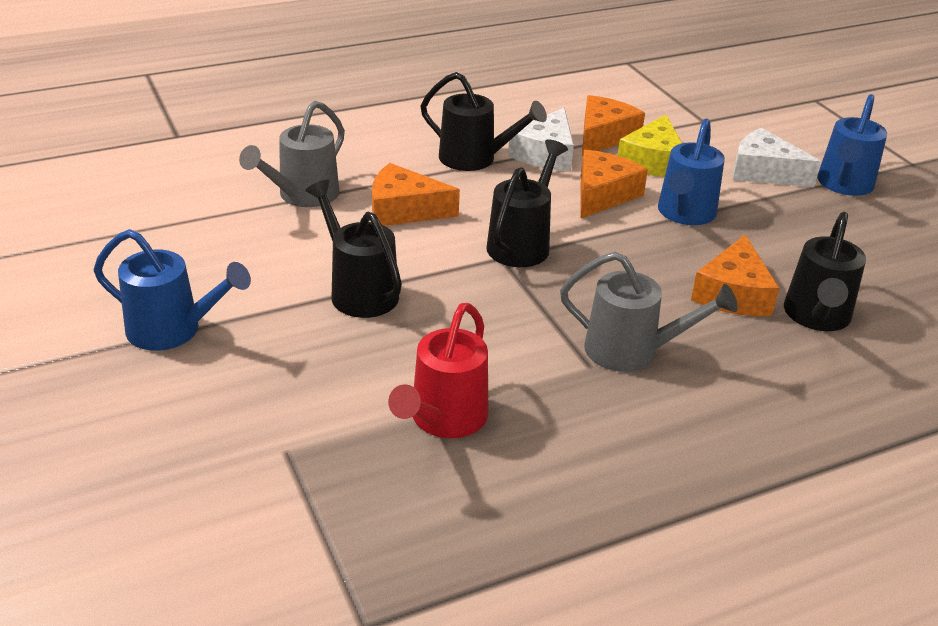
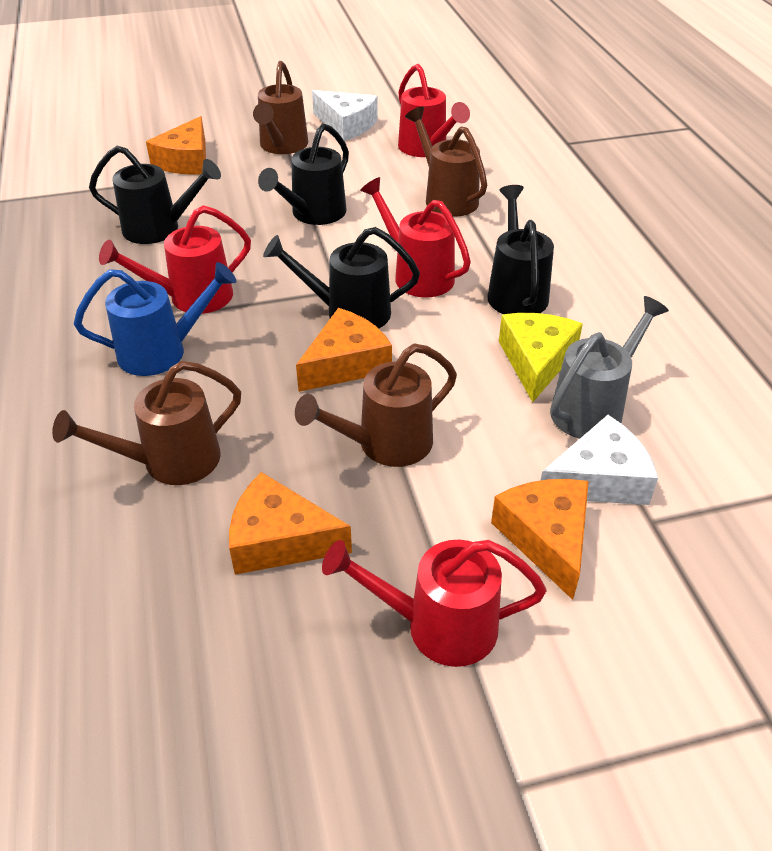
blue watering can: [94,229,251,351] [658,119,725,225] [817,94,887,196] = 3 -> [74,262,236,376] = 1
brown watering can: none = 0 -> [52,361,241,485] [253,61,308,154] [295,344,457,467] [405,106,487,217] = 4
grey watering can: [239,101,345,207] [560,252,738,372] = 2 -> [550,296,669,439] = 1
red watering can: [388,303,488,438] = 1 -> [99,205,251,314] [322,540,546,667] [360,177,471,297] [398,64,470,157] = 4

